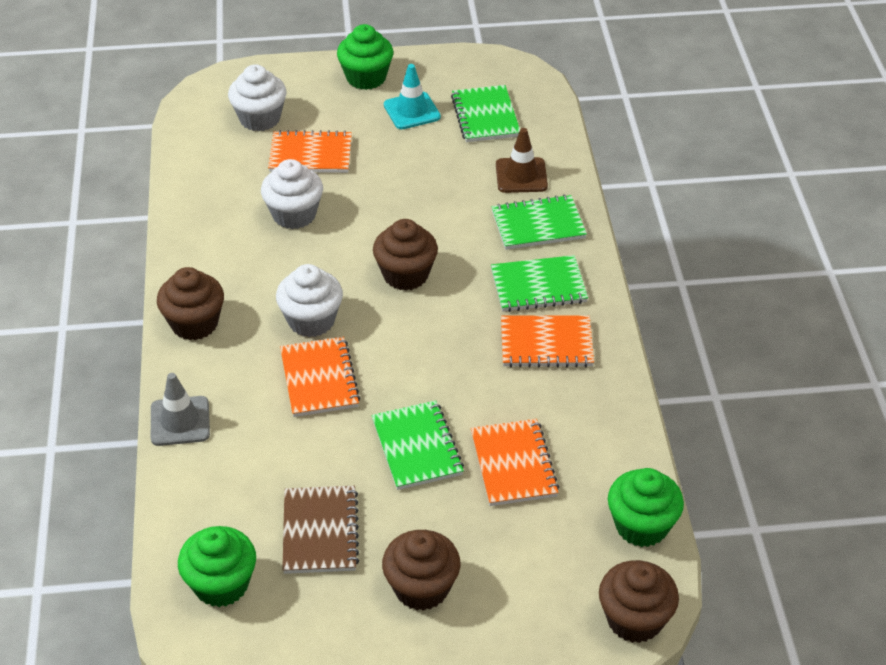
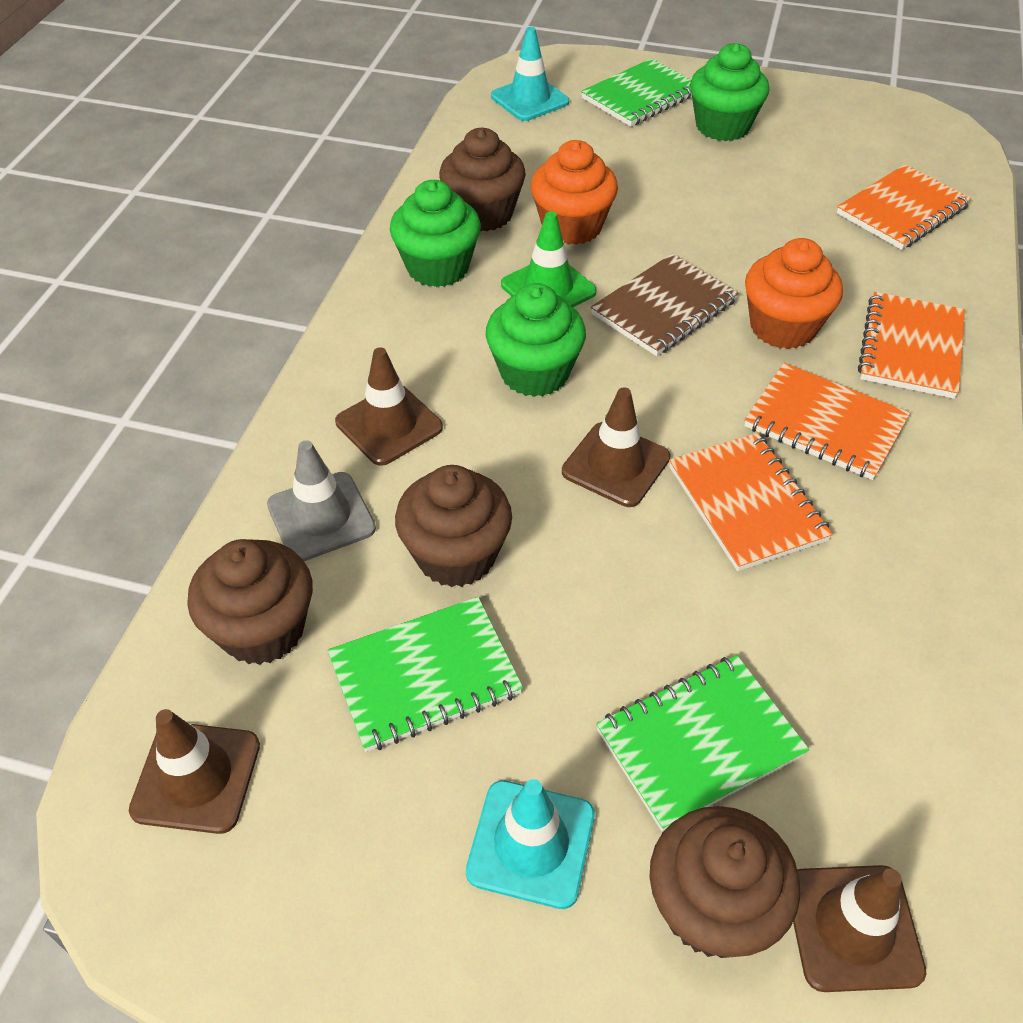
brown traffic cone: [496,128,548,193] = 1 -> [129,709,260,834] [335,347,443,466] [562,387,670,507] [793,865,926,992] = 4
green notebook: [372,400,464,490] [451,85,520,142] [491,195,587,250] [491,255,588,312] = 4 -> [327,597,523,752] [581,58,692,127] [596,655,809,831] = 3
green traffic cone: none = 0 -> [501,211,597,307] = 1
orange cupcake: none = 0 -> [531,140,618,245] [745,238,843,349] = 2
turquoise traffic cone: [384,64,441,129] = 1 -> [466,779,595,909] [491,27,569,121] = 2
white cupcake: [228,64,287,131] [261,159,323,229] [276,264,343,337] = 3 -> none = 0

